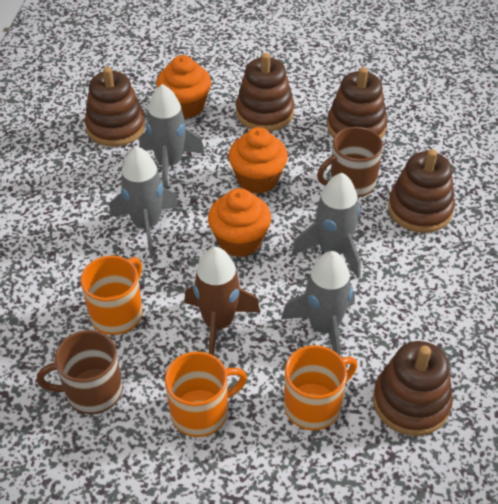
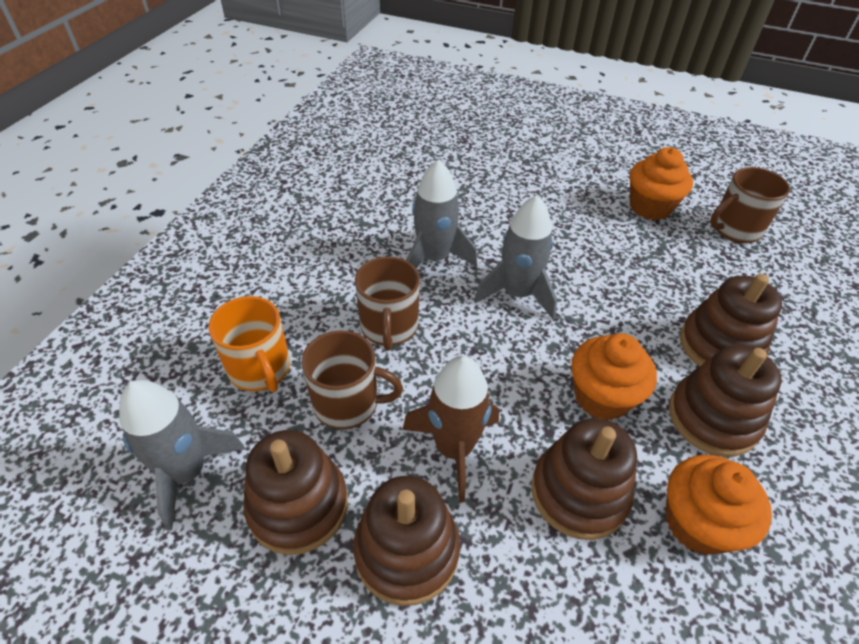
brown mug: [37,330,123,414] [317,127,383,197] = 2 -> [302,331,403,429] [355,256,420,350] [710,167,790,243] = 3
grey rocket: [110,146,179,256] [139,84,205,189] [281,251,355,356] [292,173,361,279] = 4 -> [119,380,246,531] [406,159,477,268] [474,195,557,319] = 3
orange mug: [80,256,142,335] [165,352,247,437] [284,345,357,430] = 3 -> [209,296,290,392] = 1

